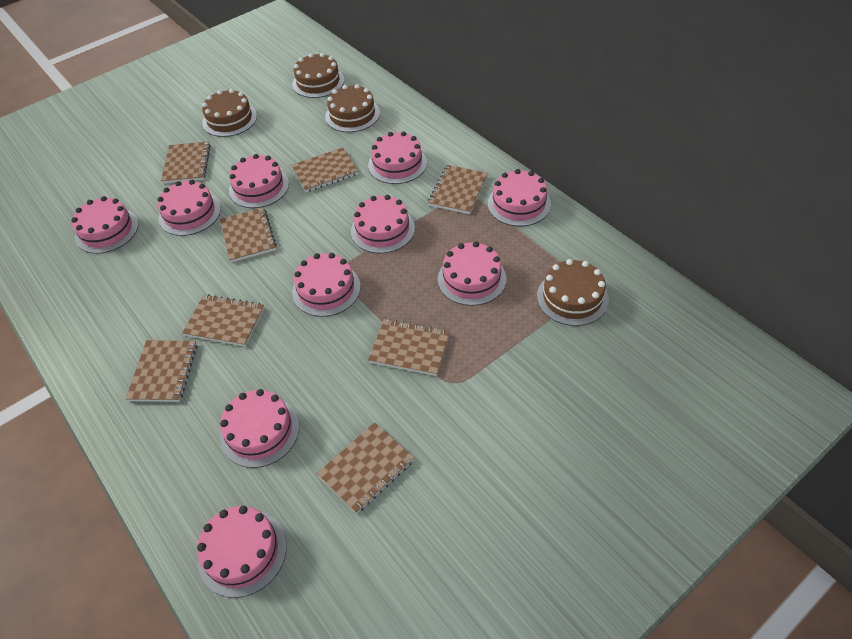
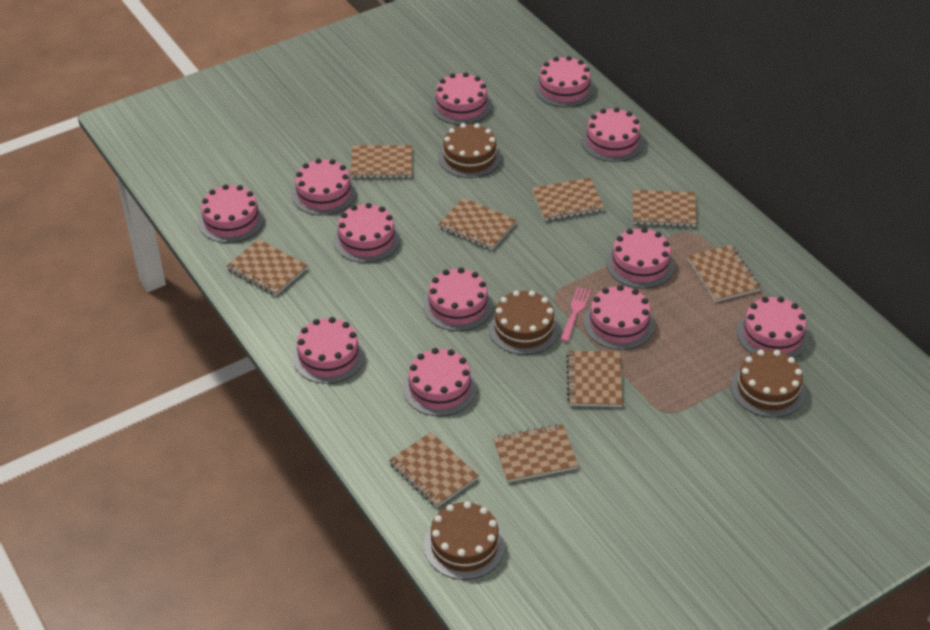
brown notebook: [126,340,197,402] [161,141,211,184] [182,294,264,347] [220,207,277,263] [291,148,358,192] [317,422,414,514] [368,319,450,376] [428,165,488,214] = 8 -> [226,239,308,296] [350,145,412,178] [389,432,479,507] [438,198,517,250] [493,424,579,482] [531,178,605,221] [566,350,623,407] [632,190,697,227] [688,245,761,302] = 9
pink cake: [71,196,139,254] [157,180,221,236] [197,506,287,598] [220,389,299,468] [229,154,289,208] [292,253,361,317] [351,195,415,253] [368,131,427,184] [438,241,506,306] [488,169,551,226] = 10 -> [198,184,265,243] [291,158,356,216] [292,317,365,384] [333,203,400,263] [403,348,477,416] [423,267,493,331] [431,72,492,125] [534,56,594,107] [581,107,644,162] [584,285,655,350] [606,227,675,289] [737,297,809,358] = 12
pink fork: none = 0 -> [560,287,591,342] = 1

